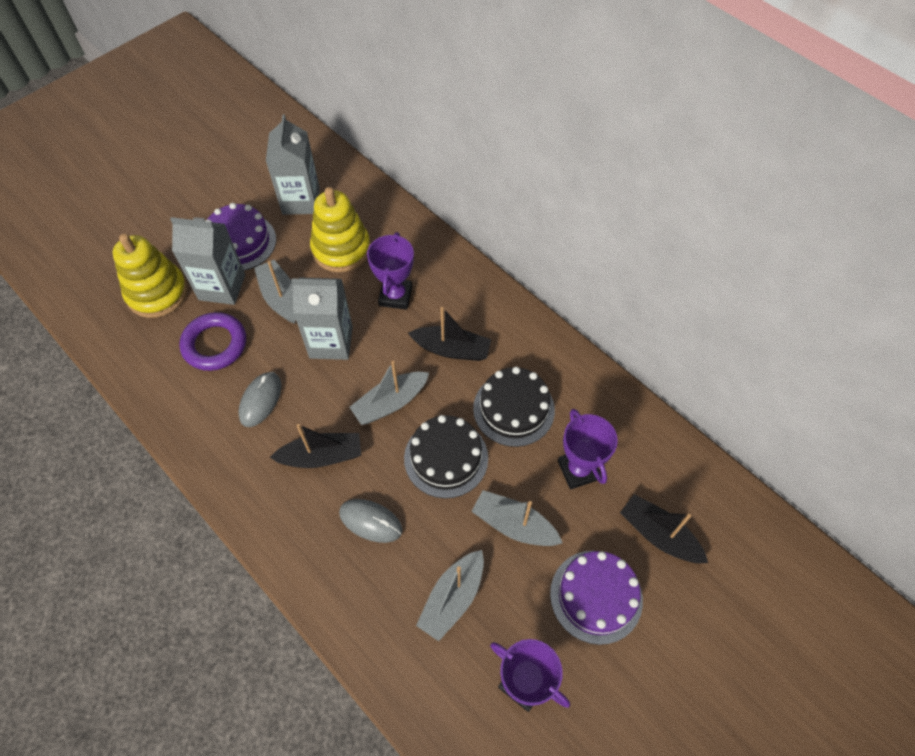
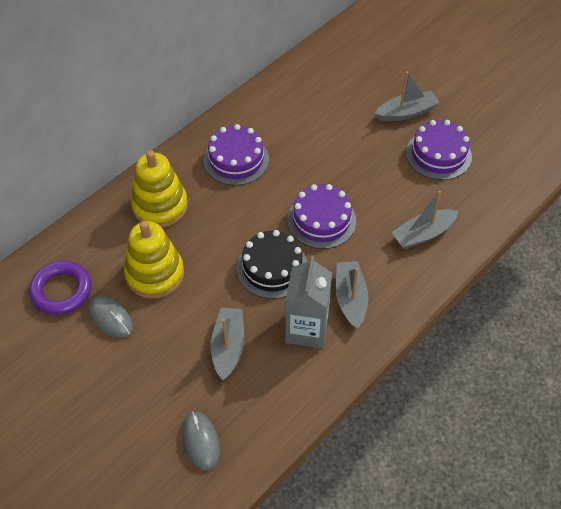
black boat: [270,424,361,468] [408,307,491,361] [620,494,708,563] = 3 -> none = 0
black cake: [404,415,488,498] [473,367,555,447] = 2 -> [237,230,307,299] = 1
grey carton: [170,217,245,305] [266,114,320,215] [291,277,353,360] = 3 -> [285,256,332,348] = 1
purple cake: [206,203,276,271] [550,551,643,645] = 2 -> [204,124,269,186] [287,184,356,249] [406,120,472,180] = 3
purple trophy: [367,232,414,310] [490,639,570,712] [558,409,618,490] = 3 -> none = 0

